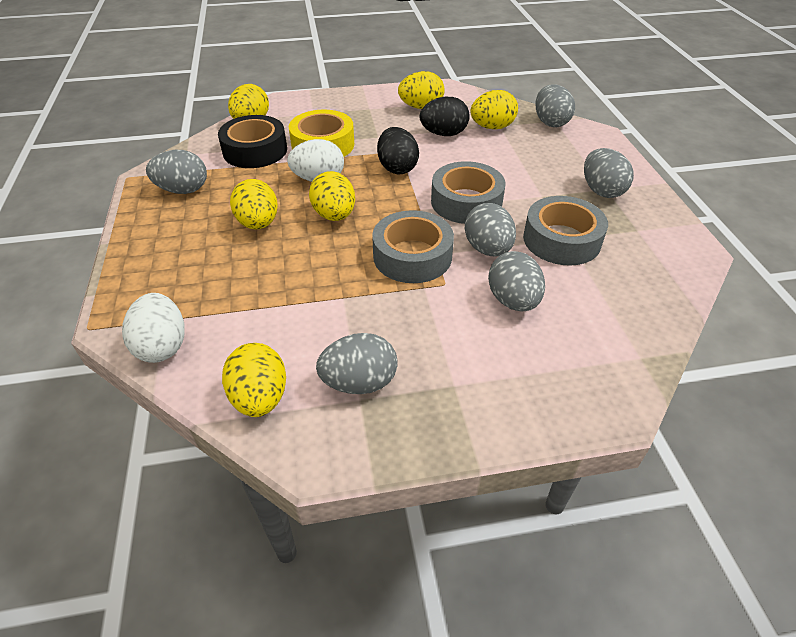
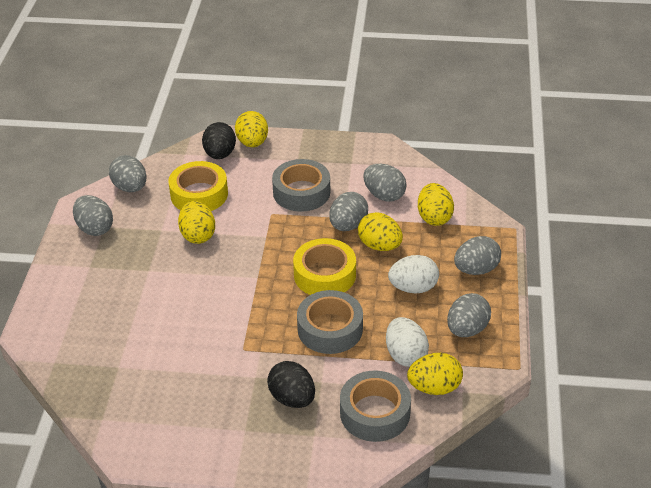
black tape: [218,115,287,168] = 1 -> none = 0
yellow egg: [222,343,286,417] [228,84,269,119] [230,179,278,229] [309,171,355,221] [398,71,445,109] [470,90,518,129] = 6 -> [178,201,215,244] [235,111,268,147] [358,212,403,251] [407,353,463,395] [418,183,454,226] = 5
yellow tape: [289,110,354,157] = 1 -> [168,161,228,211] [293,238,356,295] = 2

